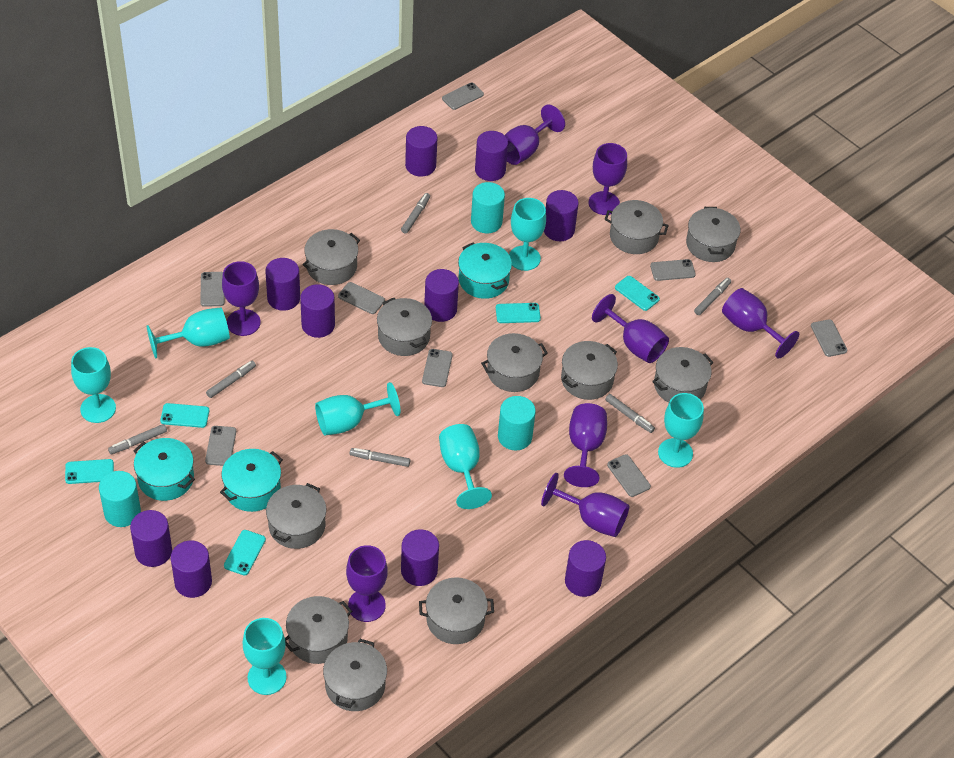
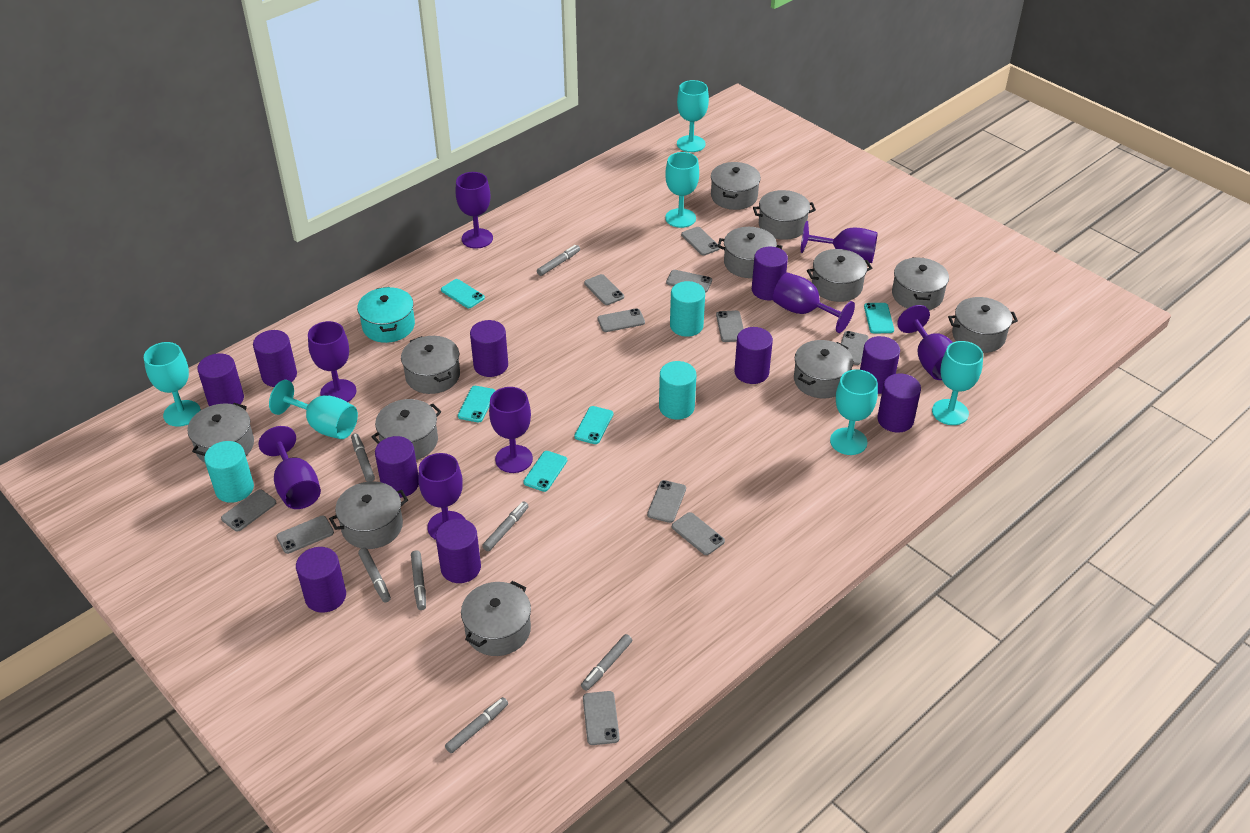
grey marker: [108,424,167,454] [206,361,256,398] [350,448,410,467] [401,193,430,234] [605,394,655,433] [694,278,731,315] = 6 -> [351,433,375,482] [358,548,391,602] [411,550,426,610] [445,697,508,753] [482,502,528,551] [537,245,580,276] [581,634,632,691] = 7
grey phone: [200,272,225,307] [205,426,236,466] [338,282,385,314] [422,349,453,387] [442,83,484,110] [607,454,651,497] [650,259,696,281] [811,319,847,357] = 8 -> [221,490,276,532] [277,515,334,554] [583,691,620,745] [584,274,624,305] [598,308,645,332] [647,480,686,523] [666,270,712,293] [672,512,725,555] [681,227,720,256] [716,310,744,342] [841,331,868,365] = 11
grey pot: [266,483,326,549] [285,596,352,664] [302,229,360,285] [323,639,387,711] [377,298,432,356] [419,577,494,644] [481,333,548,392] [561,341,618,400] [605,200,669,254] [652,347,714,403] [686,207,740,262] = 11 -> [187,403,254,463] [329,481,408,549] [371,399,441,460] [401,336,460,394] [461,581,531,656] [711,162,761,210] [718,227,782,278] [753,190,816,240] [794,340,853,398] [807,249,872,302] [892,257,949,310] [948,297,1018,353] = 12
turquoise goblet: [71,347,116,423] [147,307,230,359] [243,618,286,695] [315,382,400,436] [439,424,492,509] [509,198,546,271] [658,393,704,468] = 7 -> [144,342,201,427] [269,380,358,439] [665,152,699,228] [677,80,709,152] [830,369,878,455] [932,341,983,425] = 6
turquoise pot: [133,438,195,501] [220,449,283,512] [458,242,512,299] = 3 -> [357,287,415,343] = 1

